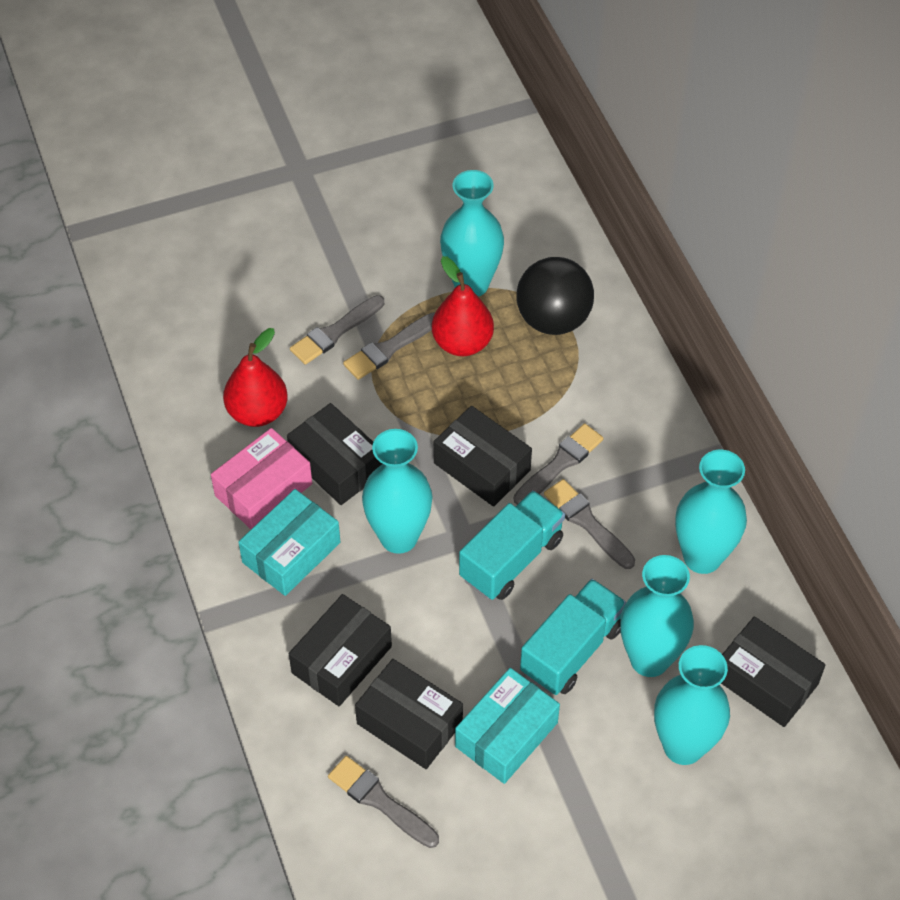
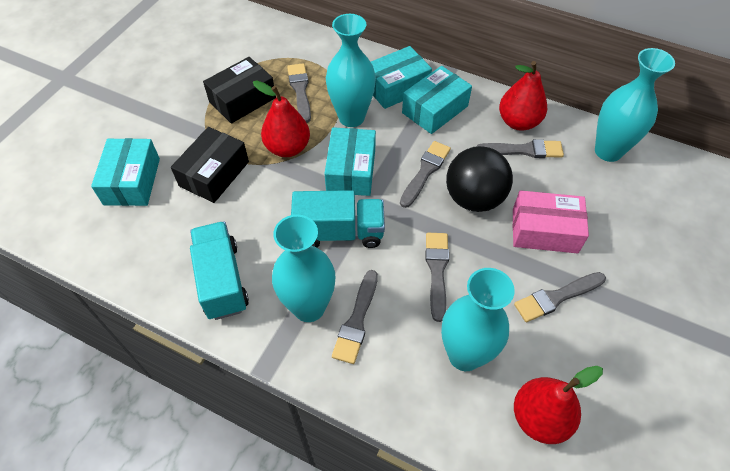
black box: [287,403,382,505] [289,594,392,706] [355,659,463,769] [434,406,532,506] [721,617,826,727] = 5 -> [171,127,249,203] [203,57,276,124] = 2
grey brush: [290,295,384,365] [328,756,439,848] [343,313,435,380] [514,423,604,505] [544,479,635,569] = 5 -> [287,63,311,123] [332,270,378,364] [400,141,451,208] [426,233,449,322] [476,139,564,158] [514,272,606,322] = 6
red pear: [223,328,288,427] [432,256,494,356] = 2 -> [253,80,310,157] [499,61,547,131] [514,366,603,444] = 3
turquoise box: [238,489,340,596] [455,668,560,784] = 2 -> [91,138,160,206] [324,127,376,196] [371,46,432,109] [402,66,472,134] = 4
turquoise vase: [362,429,432,554] [440,170,504,297] [620,555,694,677] [654,645,730,765] [675,450,747,574] = 5 -> [272,215,335,322] [326,14,376,127] [441,268,515,371] [595,48,675,162] = 4

